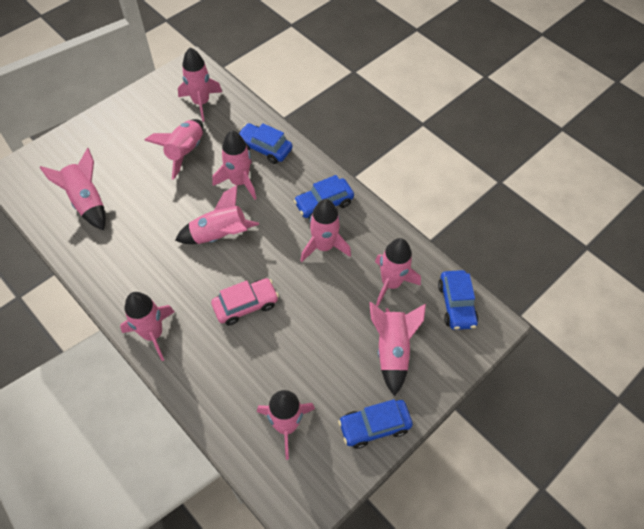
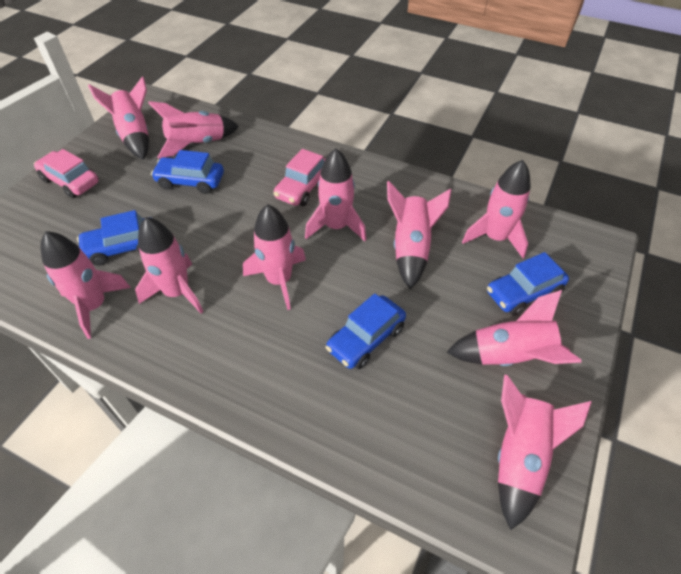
pink car: [211,278,279,326] = 1 -> [34,149,99,198] [273,149,325,206] = 2

